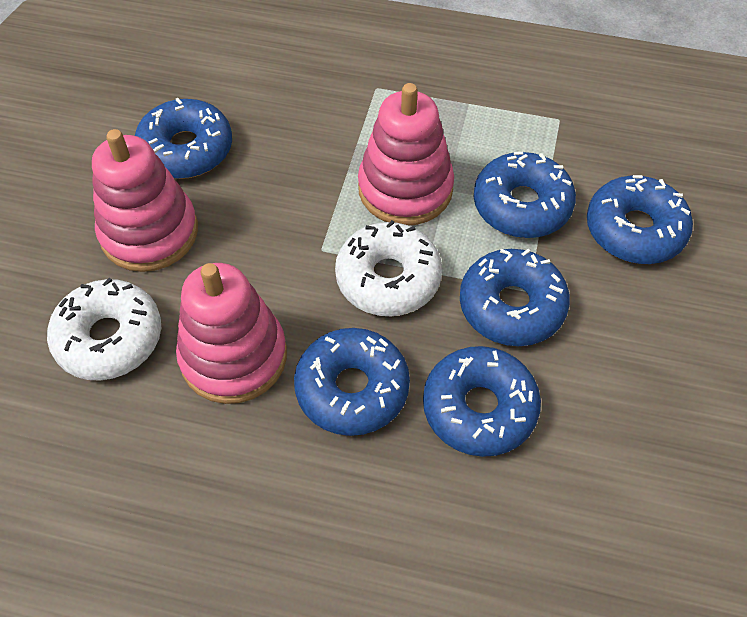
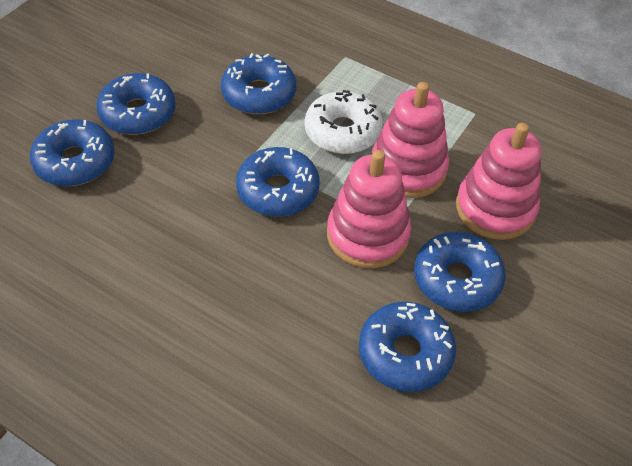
white donut: [47,278,161,381] [335,220,442,316] = 2 -> [304,90,383,154] = 1

